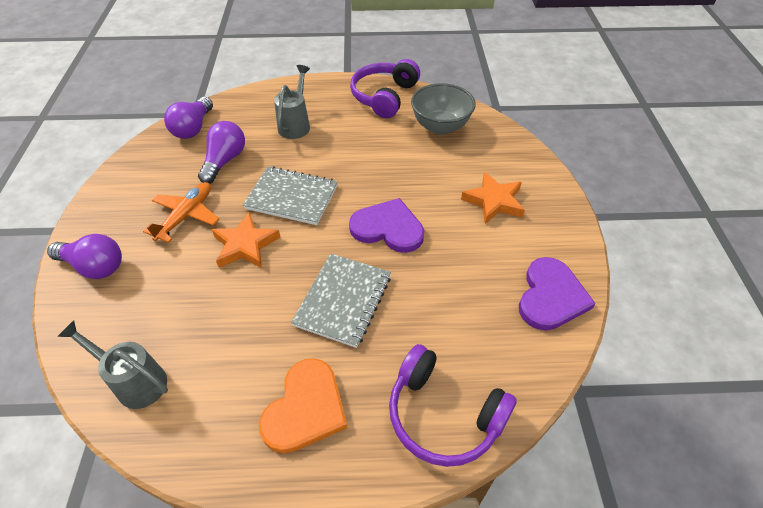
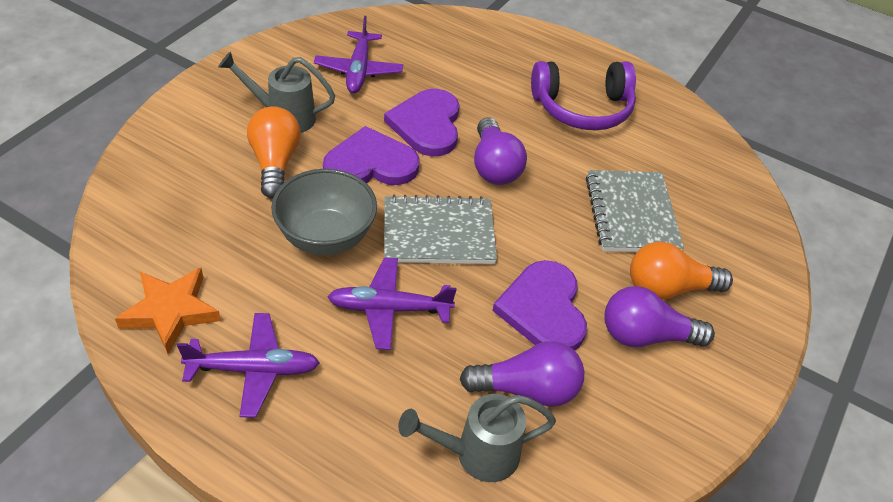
orange heart: [259,358,348,453] = 1 -> none = 0
orange light bulb: none = 0 -> [247,106,301,199] [630,242,733,300] = 2
orange plane: [143,182,219,243] = 1 -> none = 0
orange star: [211,212,281,268] [461,172,525,224] = 2 -> [115,268,221,354] = 1
purple headphones: [350,59,420,118] [389,344,517,467] = 2 -> [531,61,636,130] = 1
purple heart: [349,198,424,253] [519,257,596,331] = 2 -> [323,126,419,185] [384,89,460,156] [492,260,587,351] = 3
purple plane: none = 0 -> [177,313,320,417] [314,16,403,93] [328,257,457,350] = 3

